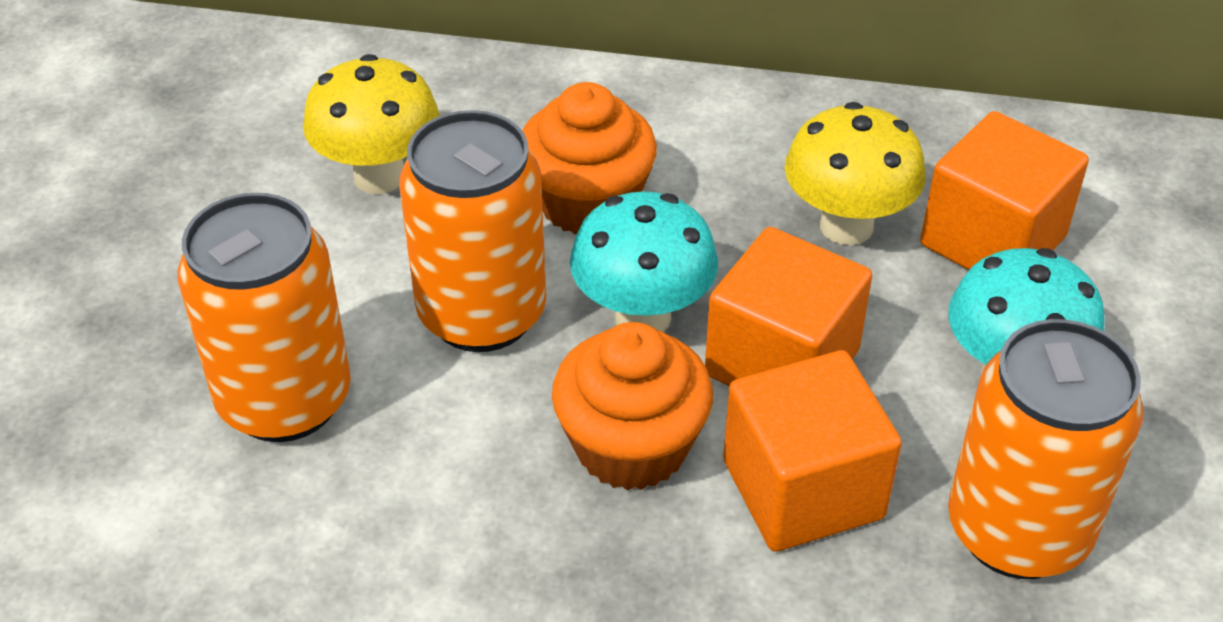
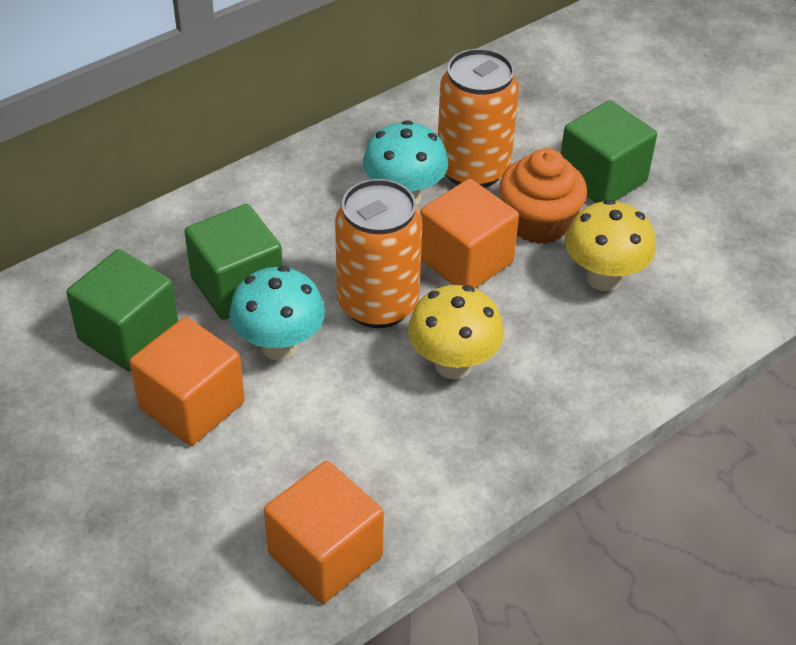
green cube: none = 0 -> [66,249,178,371] [184,204,283,320] [561,100,657,203] = 3
orange can: [178,193,351,442] [399,110,546,352] [948,319,1143,579] = 3 -> [335,179,423,328] [438,48,519,188] = 2
orange cupcake: [523,82,657,234] [552,322,713,490] = 2 -> [499,148,587,244] = 1

